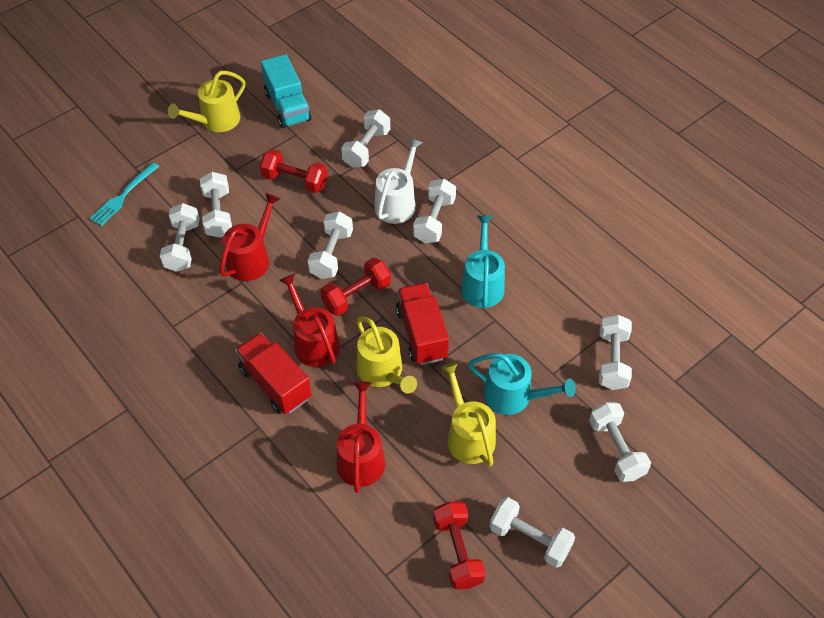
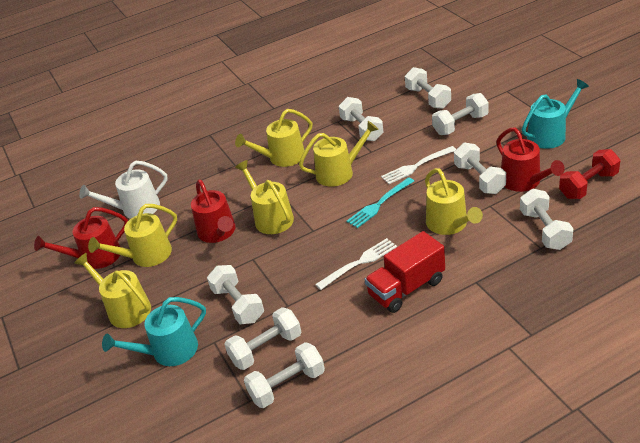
red dumbbell: [260,149,328,193] [320,257,391,316] [433,501,486,589] = 3 -> [559,149,621,199] = 1
red truck: [235,333,312,414] [396,283,449,365] = 2 -> [364,231,445,313] = 1
turquoise truck: [261,54,312,129] = 1 -> none = 0
white fork: none = 0 -> [315,238,397,290] [381,146,456,184] = 2
yellow watering can: [168,71,245,132] [356,316,417,394] [441,362,496,466] = 3 -> [74,253,151,328] [88,204,177,267] [235,109,312,167] [235,160,294,234] [299,121,379,187] [425,168,483,235] = 6

